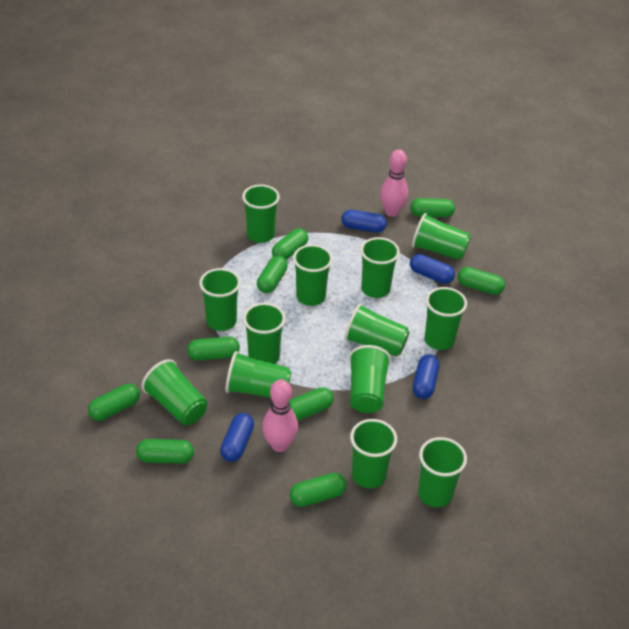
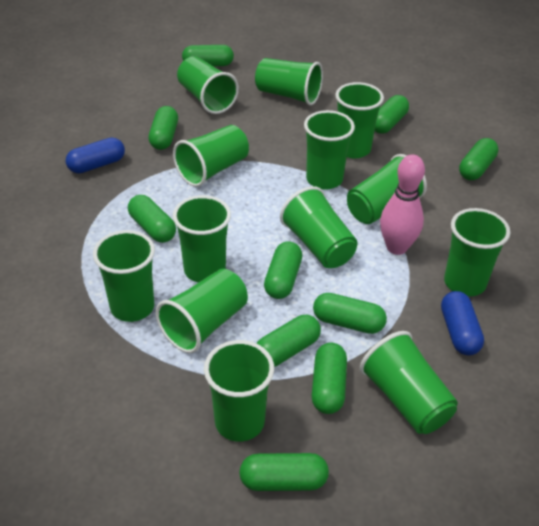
blue capsule: [220,413,254,462] [341,210,387,233] [410,254,455,284] [413,354,439,399] = 4 -> [66,138,125,174] [441,291,484,355] = 2
green capsule: [88,384,140,421] [136,439,194,464] [187,337,240,361] [257,256,288,293] [272,228,308,260] [289,387,334,421] [290,473,347,507] [410,198,455,217] [458,267,505,295] = 9 -> [128,195,176,243] [148,106,178,150] [182,45,234,66] [239,453,329,491] [256,315,321,367] [264,241,302,299] [312,343,347,414] [313,293,387,334] [375,95,409,134] [459,138,498,180] = 10
pink bowling pin: [262,379,298,452] [380,149,408,217] = 2 -> [380,154,425,255] = 1

